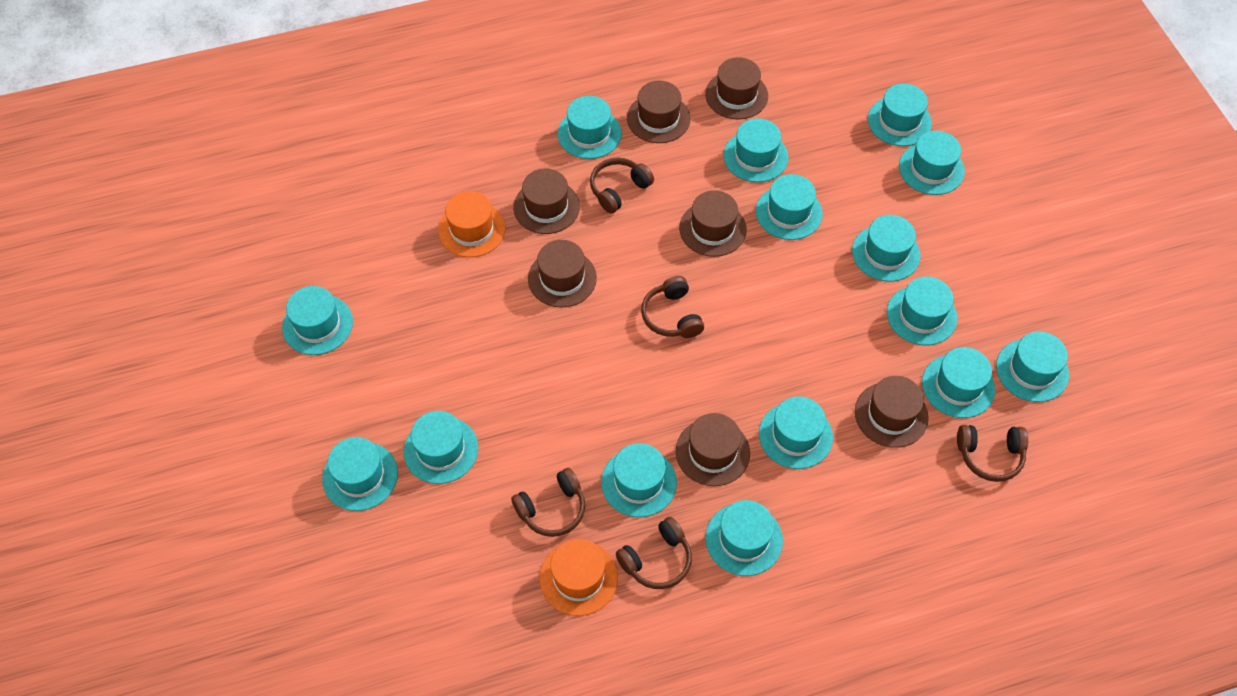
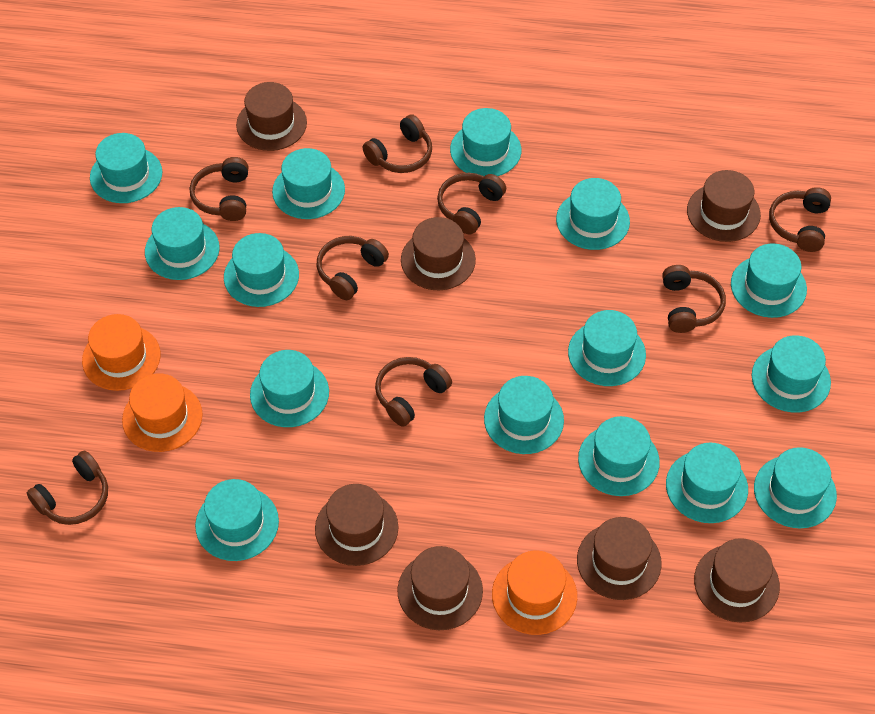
brown headphones: [511,468,585,537] [590,157,654,213] [616,517,692,589] [641,276,704,338] [957,425,1028,482] = 5 -> [27,450,108,525] [190,157,248,221] [317,236,389,300] [363,114,432,173] [375,357,452,427] [437,173,506,235] [662,265,726,333] [769,187,831,252] = 8
orange hat: [438,191,506,257] [539,539,618,616] = 2 -> [82,314,160,391] [122,373,203,452] [492,551,577,635] = 3

